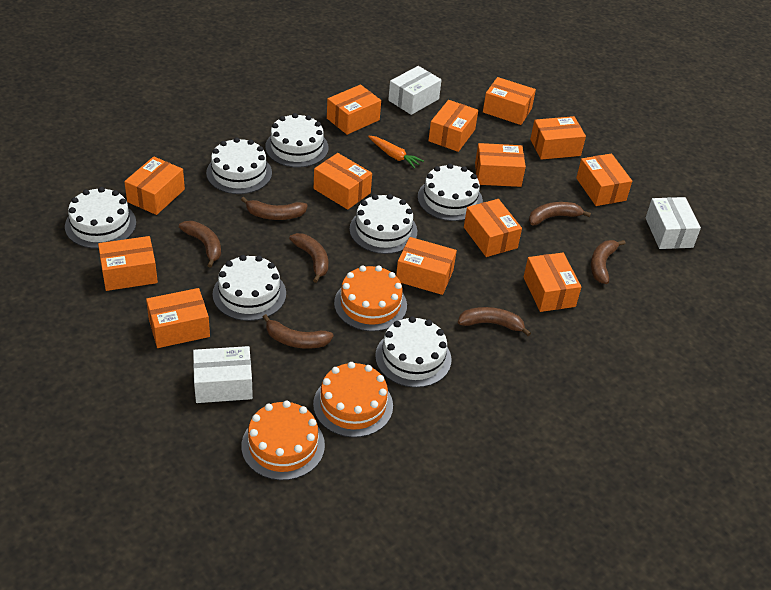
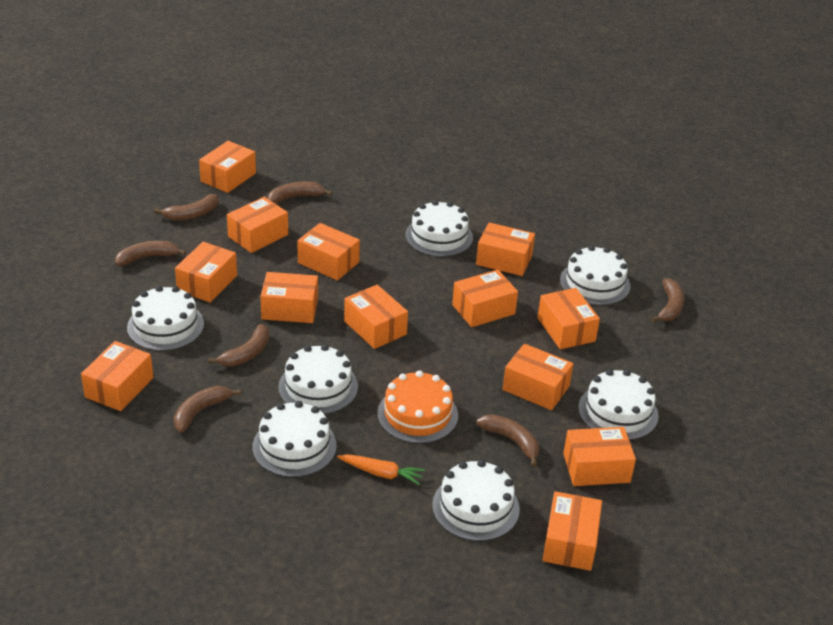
orange cake: [241,401,325,480] [313,362,393,437] [334,265,407,331] = 3 -> [377,370,458,443] = 1
white box: [193,346,253,403] [388,66,442,115] [646,197,701,249] = 3 -> none = 0

